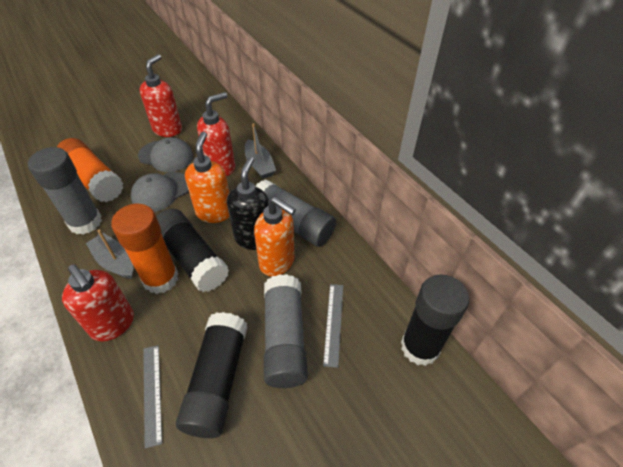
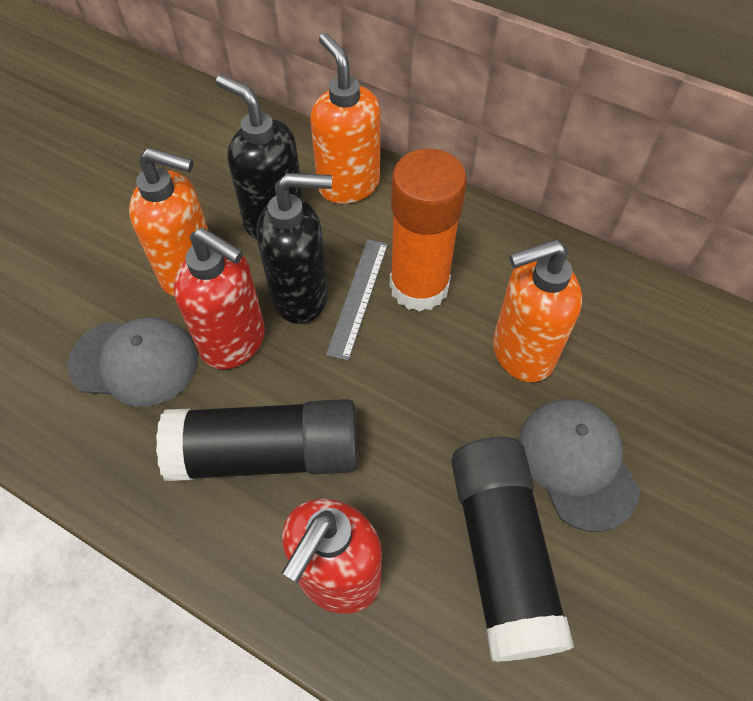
black glue stick: [156,209,229,292] [176,312,247,438] [401,274,469,366] = 3 -> [156,399,358,481] [451,437,574,662] = 2
black soap dispenser: [227,157,269,250] = 1 -> [216,75,303,240] [257,173,332,324] = 2
grey boat: [86,230,134,279] [245,123,276,179] = 2 -> none = 0
grey glue stick: [28,147,102,235] [256,179,336,247] [264,274,308,388] = 3 -> none = 0
grey ruler: [143,345,162,448] [323,284,343,368] = 2 -> [326,239,388,361] = 1
orange glue stick: [57,138,123,202] [111,204,178,294] = 2 -> [390,149,467,312] = 1
orange soap dispenser: [185,131,230,223] [254,196,296,277] = 2 -> [129,147,208,297] [311,33,380,204] [493,239,582,382] = 3
red soap dispenser: [62,264,134,341] [140,54,182,137] [197,92,235,176] = 3 -> [174,228,265,369] [282,499,382,614] = 2

